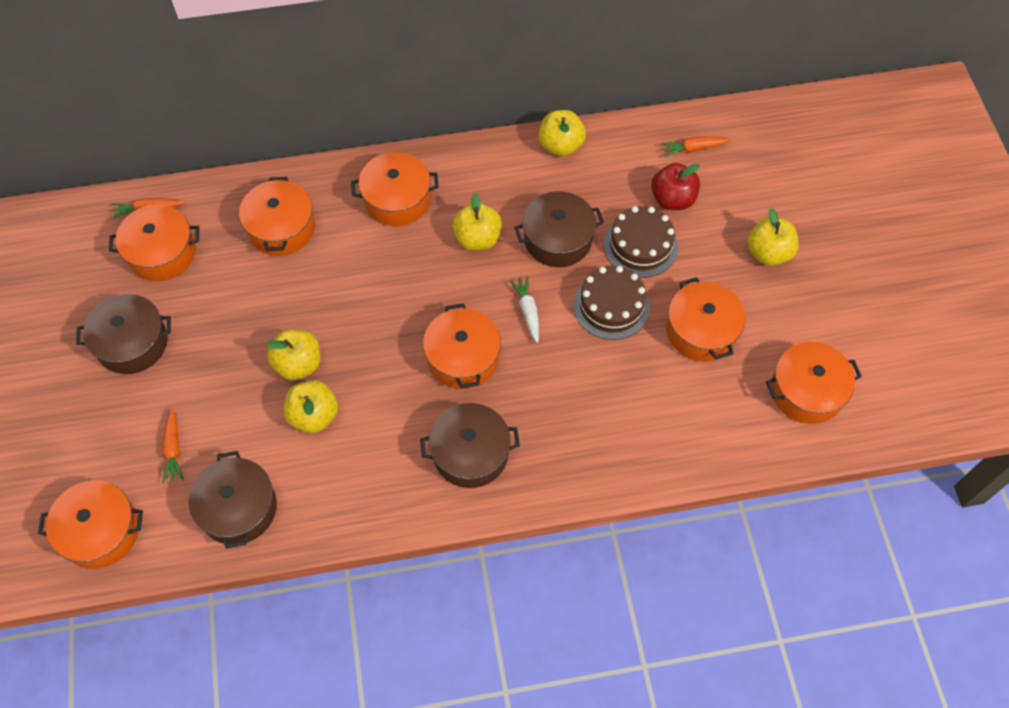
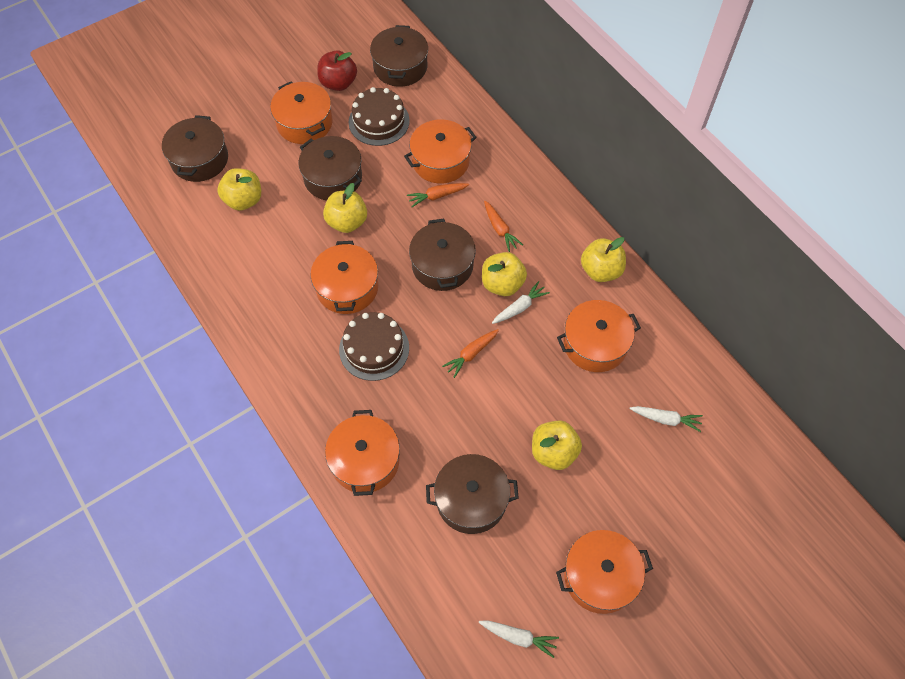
brown pot: [76,294,171,374] [189,451,277,549] [420,403,520,488] [514,191,604,267] = 4 -> [162,115,228,182] [299,136,362,201] [370,25,428,87] [409,219,476,291] [426,454,519,534] = 5
orange pot: [38,480,143,569] [109,205,199,281] [239,177,315,256] [351,152,439,226] [423,303,501,389] [666,277,746,361] [766,342,862,424] = 7 -> [270,82,332,144] [311,241,378,314] [325,410,400,496] [404,120,477,184] [556,530,653,614] [557,300,641,372] = 6
white carrot: [510,276,539,343] = 1 -> [478,620,559,658] [492,281,550,324] [630,406,703,432] = 3

